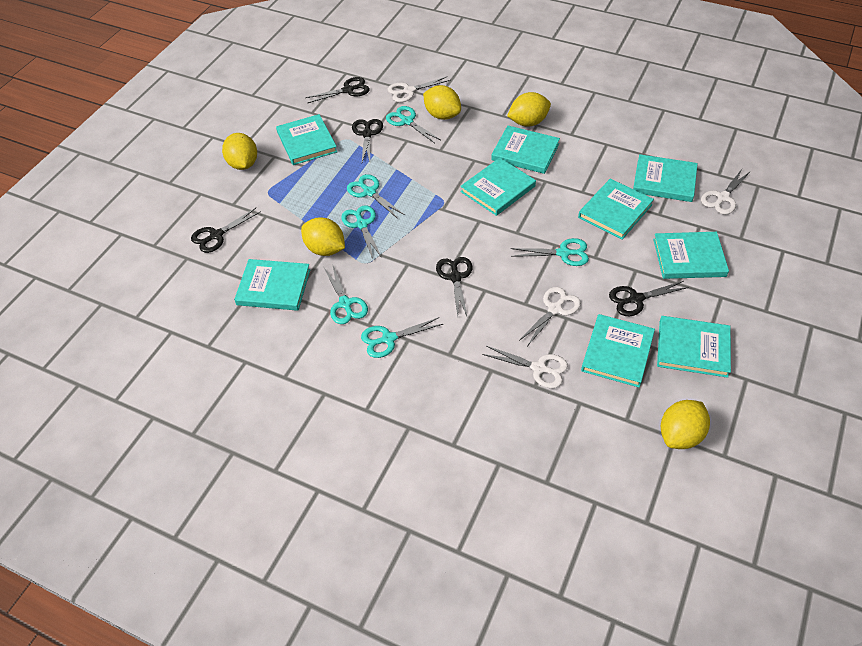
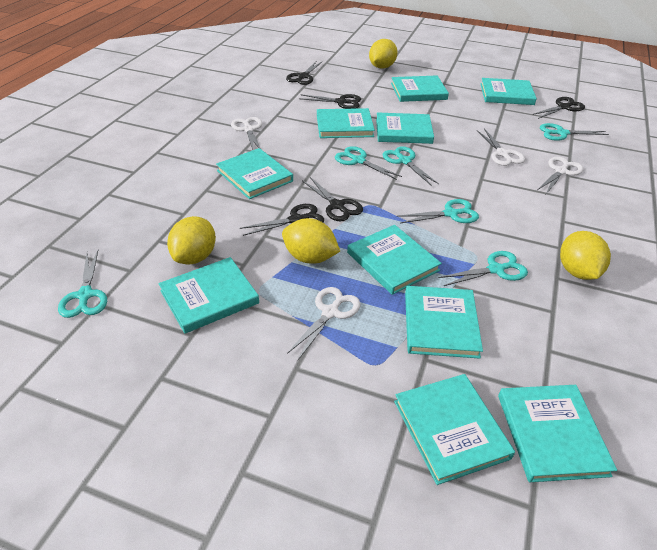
turquoise book: [234,259,310,311] [276,114,337,165] [460,158,536,216] [491,126,560,174] [578,179,654,240] [581,314,655,387] [633,154,698,202] [653,232,729,279] [657,316,731,378] = 9 -> [159,257,259,334] [216,148,293,199] [317,108,375,138] [347,225,442,295] [376,112,434,144] [391,76,449,102] [394,374,515,485] [405,286,483,359] [481,78,537,105] [498,385,617,482] = 10
yellow lemon: [222,133,257,170] [301,217,345,256] [423,85,461,120] [507,92,551,127] [661,400,710,449] = 5 -> [167,216,216,264] [282,218,340,264] [369,39,398,69] [560,231,611,280] = 4

